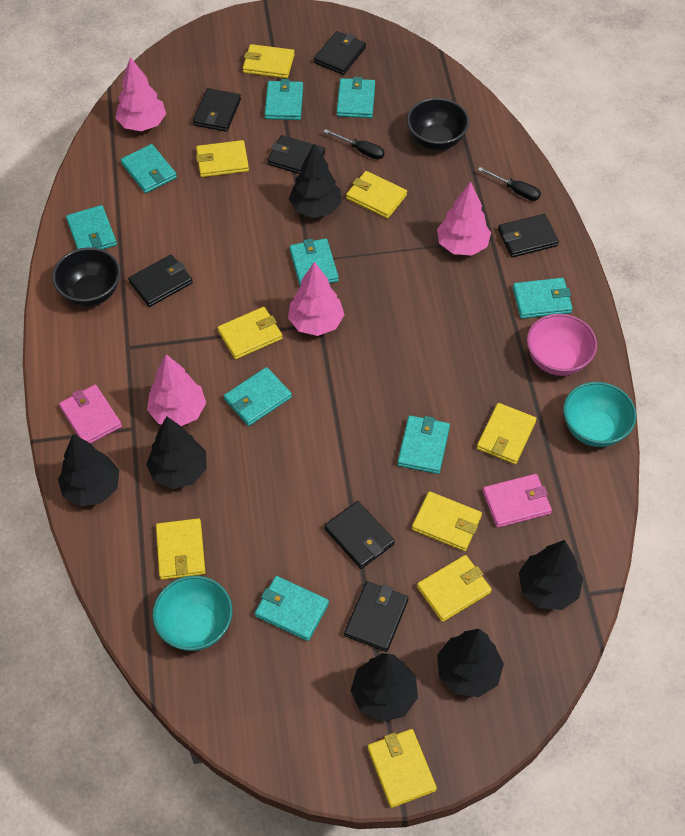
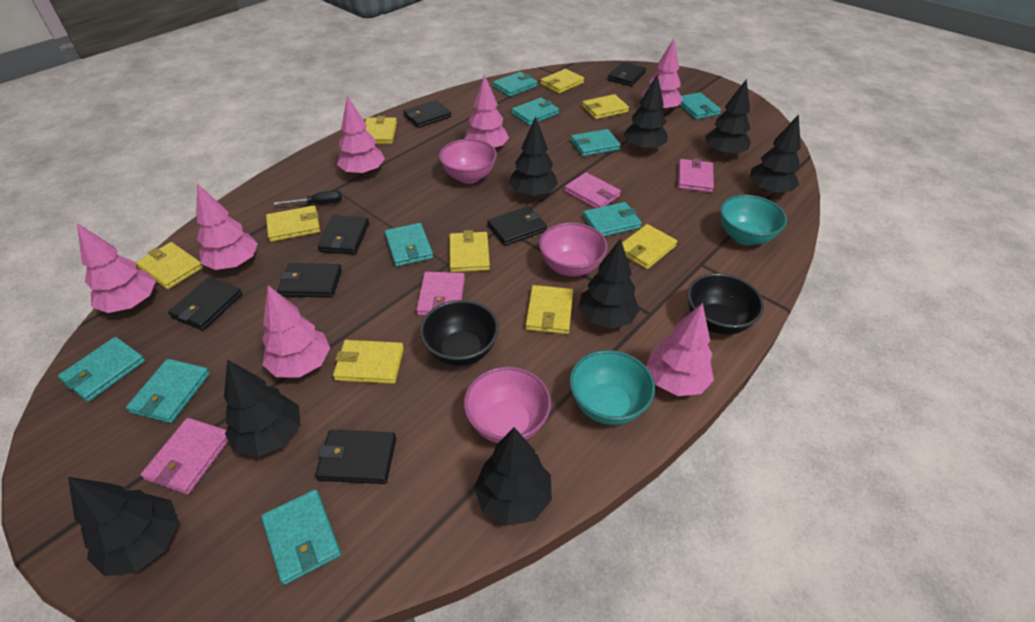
black screwdriver: [324,129,385,159] [478,167,541,201] = 2 -> [274,190,342,205] = 1
black tree: [58,435,119,507] [146,417,207,489] [289,144,342,218] [350,653,418,722] [437,629,504,697] [519,540,583,610] = 6 -> [68,477,179,576] [224,360,300,457] [474,427,552,526] [509,116,558,197] [579,238,640,329] [623,74,667,151] [705,79,751,156] [749,114,801,195] = 8
pink bowl: [527,314,597,376] = 1 -> [439,139,497,184] [464,367,551,443] [539,222,608,276] = 3
pink tree: [115,57,166,131] [147,354,206,426] [288,262,344,336] [437,181,491,255] = 4 -> [77,223,156,313] [196,184,258,270] [262,285,330,378] [337,96,385,176] [465,74,509,147] [642,39,683,112] [646,303,714,396] = 7
pink wallet: [59,385,122,443] [483,474,552,528] = 2 -> [141,418,228,494] [416,272,465,316] [564,172,621,208] [678,158,714,193] = 4

